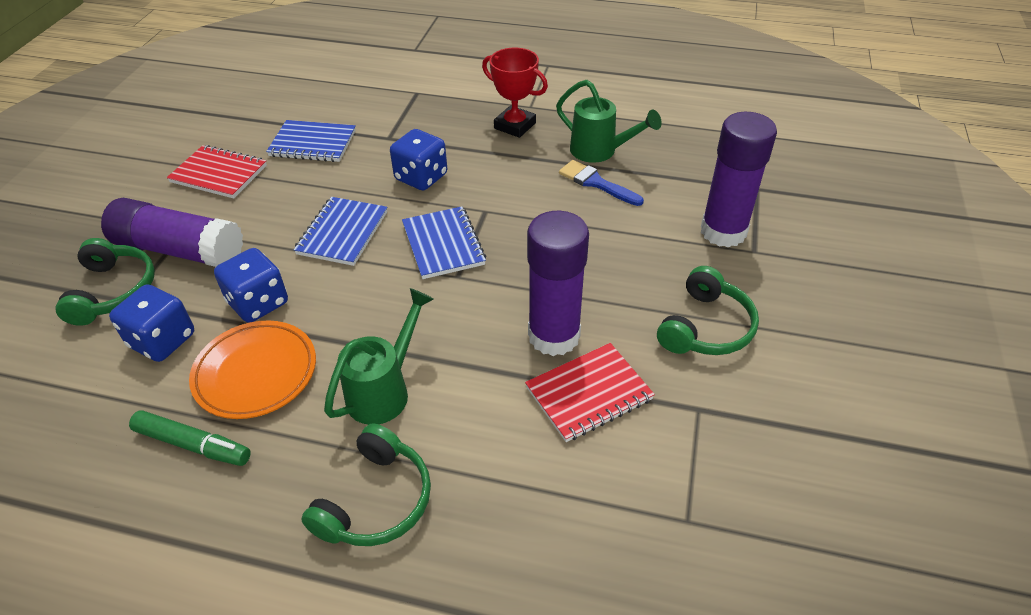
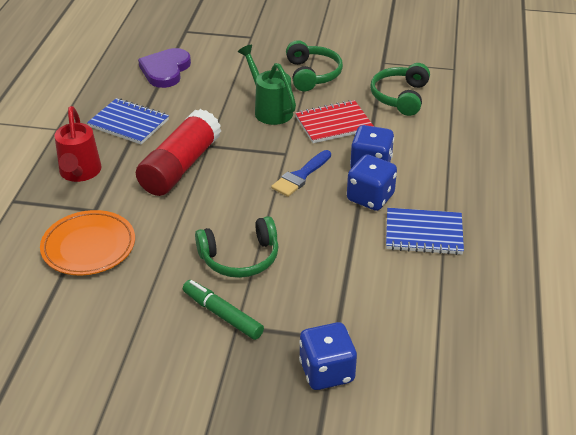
blue notebook: [266,120,356,162] [294,197,387,266] [402,206,486,279] = 3 -> [87,98,169,144] [386,208,464,255] = 2
green watering can: [324,288,433,425] [556,80,662,163] = 2 -> [238,45,296,125] = 1
purple glue stick: [101,198,243,267] [527,211,589,356] [701,112,777,248] = 3 -> none = 0
purple heart: none = 0 -> [138,48,191,88] = 1
red glue stick: none = 0 -> [136,109,221,196] = 1
red notebook: [167,145,267,198] [525,343,655,442] = 2 -> [295,100,374,143] = 1
red trophy: [482,48,548,138] = 1 -> none = 0
red watering can: none = 0 -> [55,106,101,182] = 1

